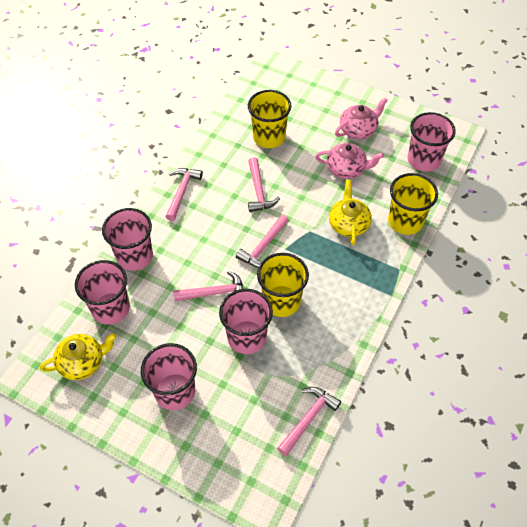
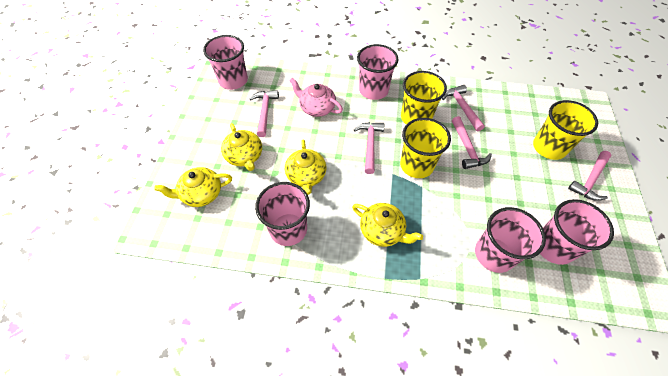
pink teapot: [315,143,384,179] [335,97,388,139] = 2 -> [289,78,343,117] = 1
yellow teapot: [40,333,117,380] [329,180,372,245] = 2 -> [154,167,232,207] [221,123,262,171] [285,139,326,195] [352,203,423,247] = 4

